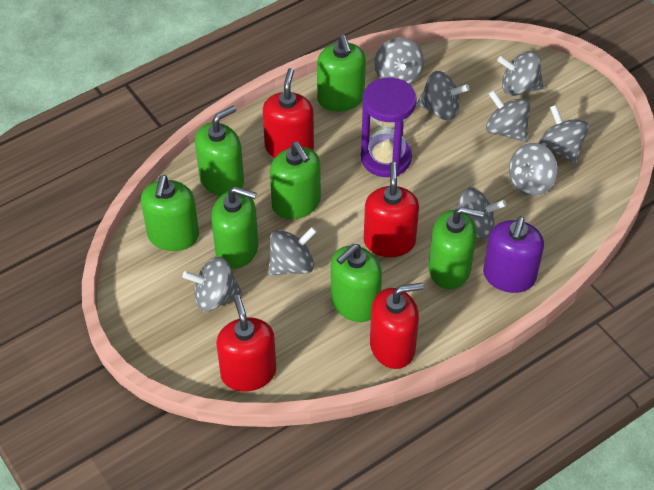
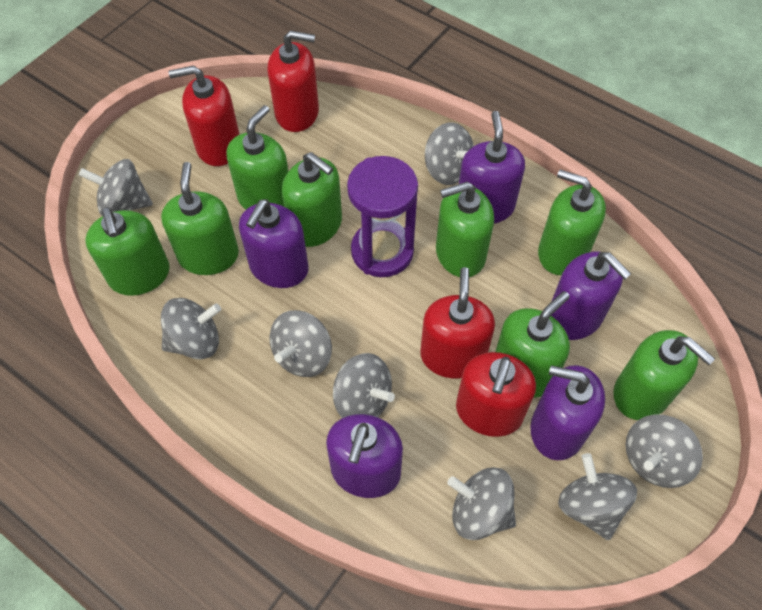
green soap dispenser: [141,175,199,251] [195,106,244,196] [211,187,258,269] [270,142,321,219] [317,35,366,111] [331,244,382,322] [429,207,484,289] = 7 -> [85,207,170,296] [161,162,239,275] [226,105,288,210] [282,152,342,247] [436,182,494,277] [495,291,570,398] [538,169,606,275] [613,330,715,420] = 8
grey spinning top: [182,257,242,312] [268,227,317,276] [374,38,424,85] [417,71,470,120] [455,187,506,239] [486,90,531,142] [497,51,544,96] [509,143,558,196] [539,105,589,164] = 9 -> [79,159,153,216] [161,298,221,359] [270,310,332,377] [333,353,395,418] [425,123,474,185] [447,467,516,540] [558,453,637,540] [625,414,703,488] = 8
purple soap dispenser: [483,217,544,293] = 1 -> [239,199,309,288] [326,414,403,498] [459,111,525,224] [531,365,605,460] [551,251,631,340] = 5

